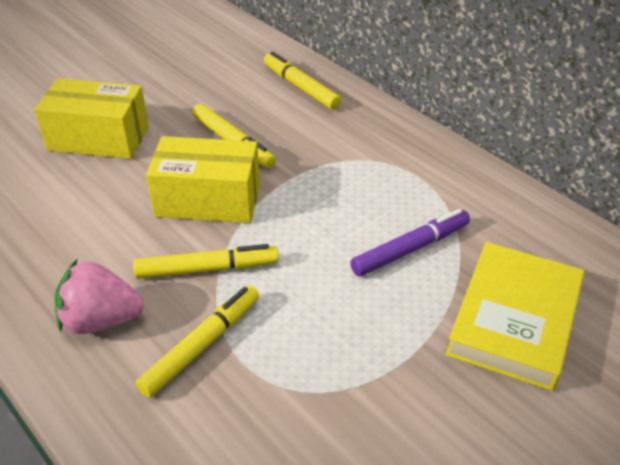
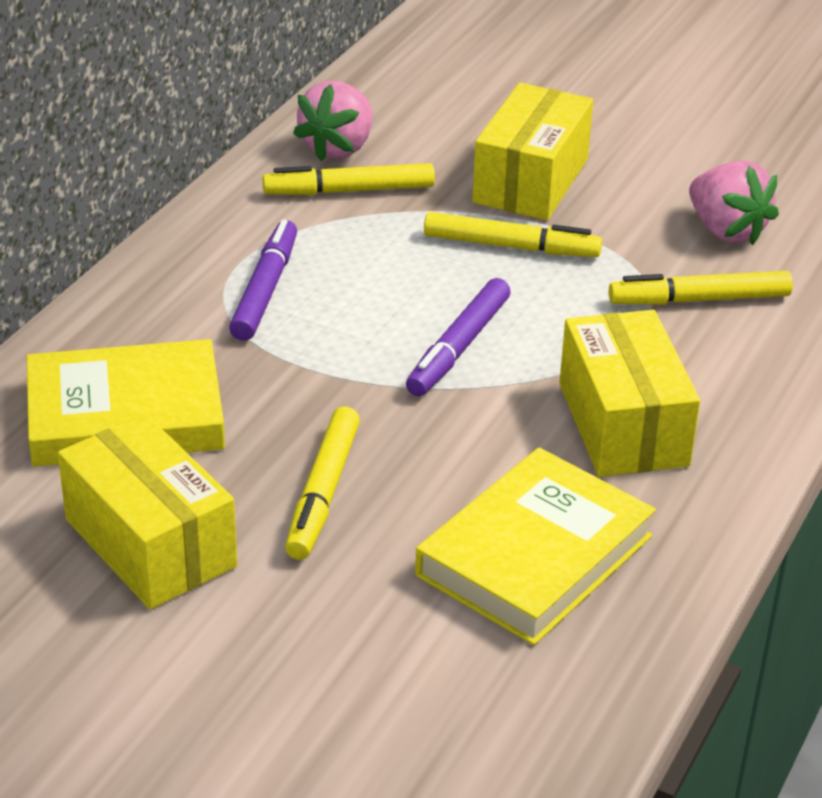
pink strawberry: [55,259,144,334] = 1 -> [293,81,372,161] [689,161,779,245] = 2
purple marker: [350,209,470,277] = 1 -> [229,219,297,341] [406,278,511,396] = 2
yellow book: [446,242,584,391] = 1 -> [27,339,225,467] [415,447,656,645] = 2
yellow box: [34,78,149,159] [146,136,260,223] = 2 -> [58,414,237,609] [472,83,593,220] [559,310,700,477] = 3

